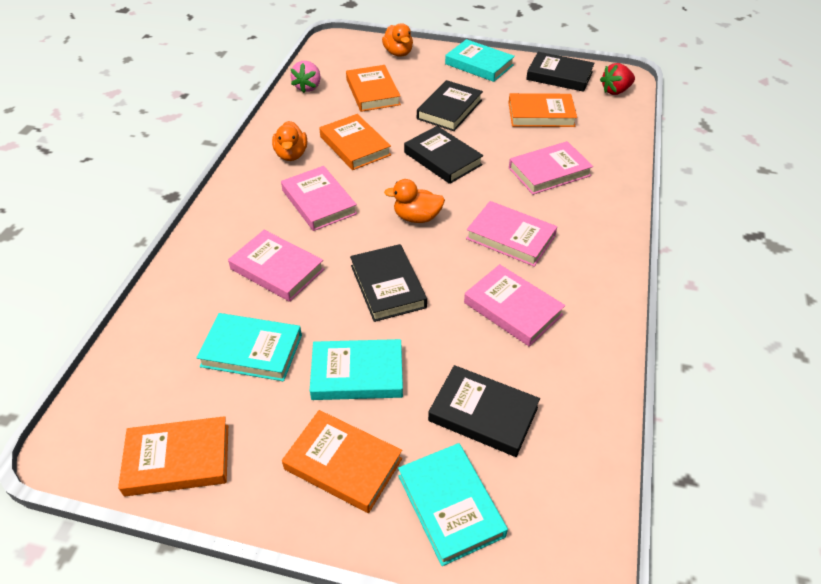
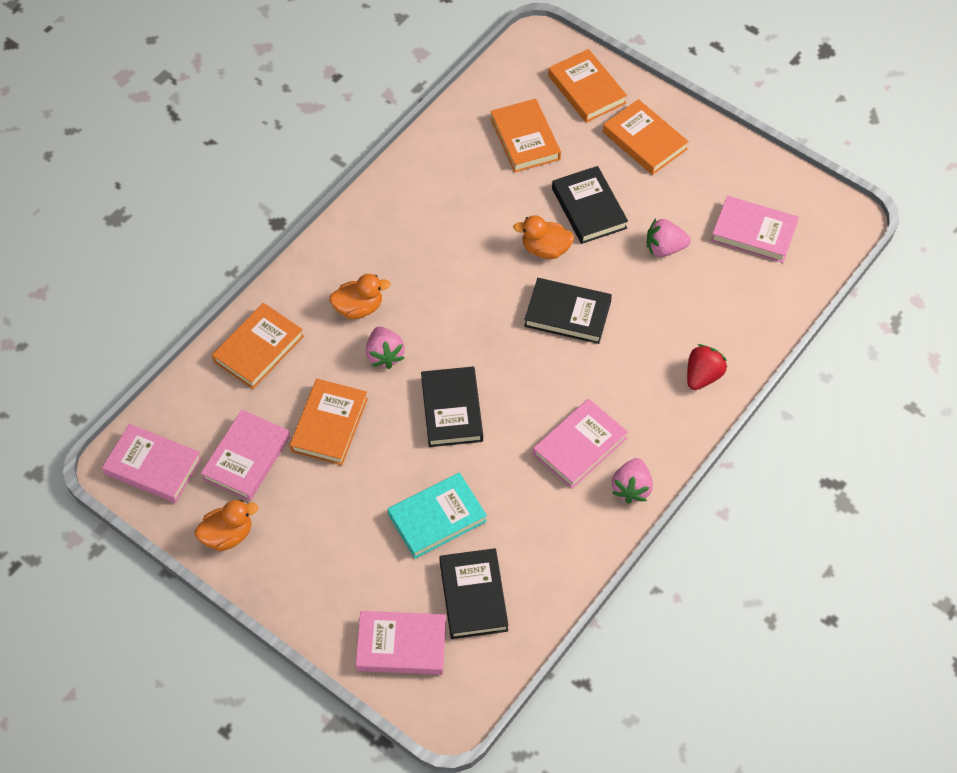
black book: [350,244,427,322] [404,126,483,184] [417,80,483,131] [428,365,540,457] [526,52,595,92] = 5 -> [421,366,483,447] [439,548,509,639] [524,278,612,344] [552,166,628,244] = 4
pink strawberry: [291,61,321,93] = 1 -> [366,327,405,369] [612,458,653,504] [647,219,691,257] = 3
turquoise book: [196,313,302,381] [310,339,403,400] [398,443,508,566] [445,39,515,82] = 4 -> [388,472,487,559] = 1

